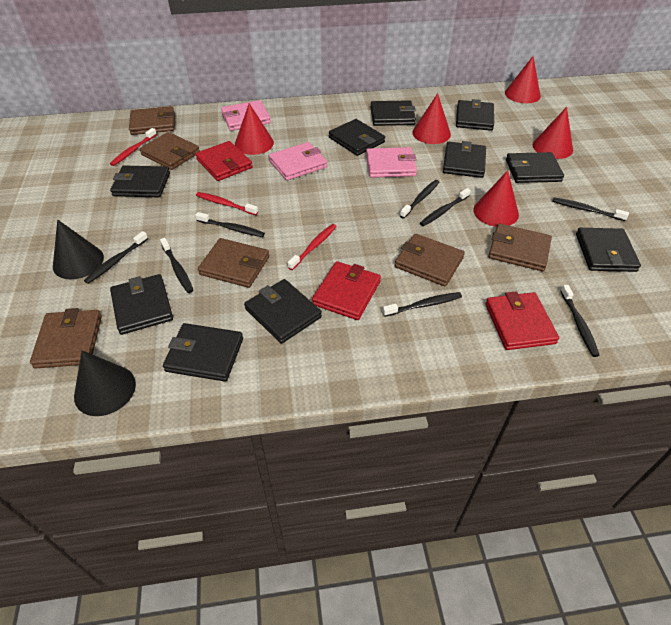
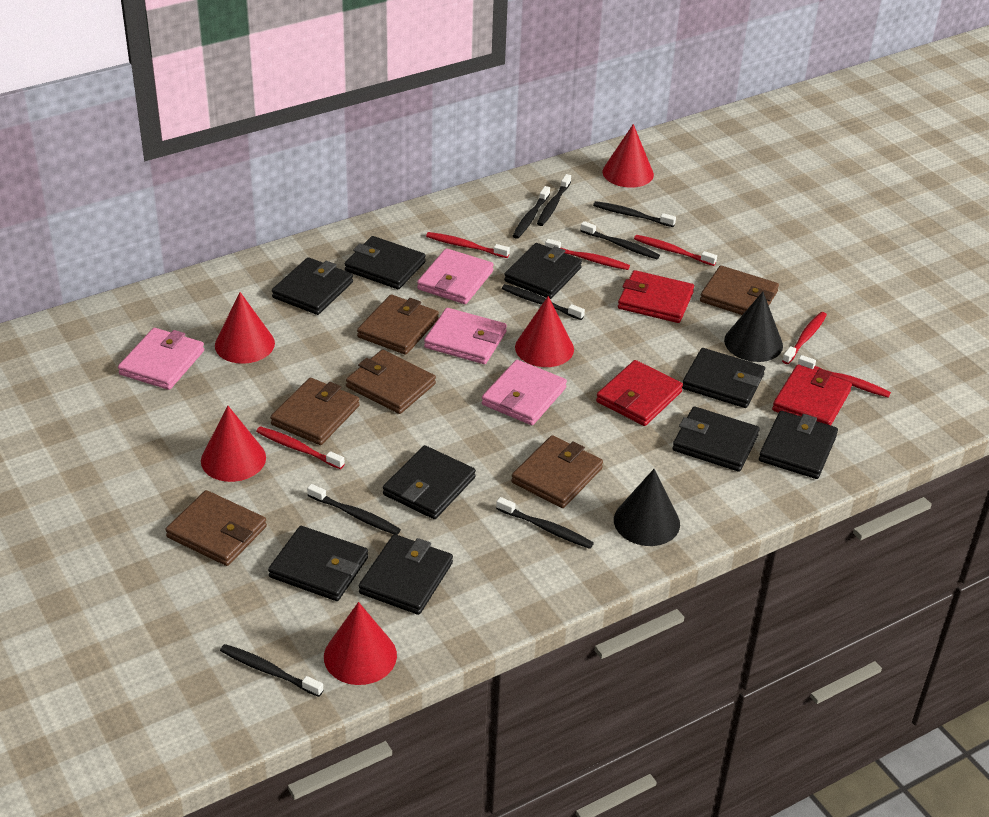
black wallet: [110,165,170,197] [110,274,173,335] [163,323,243,382] [244,279,322,344] [329,119,385,156] [370,100,416,126] [443,141,486,178] [456,99,494,131] [506,152,564,183] [576,228,641,272] = 10 -> [268,526,368,601] [272,257,353,315] [345,236,426,289] [359,534,453,615] [383,445,476,519] [504,243,582,299] [672,406,760,472] [682,348,765,408] [759,411,838,479] = 9
pink wallet: [221,100,271,131] [269,142,327,181] [366,147,417,178] = 3 -> [118,328,204,390] [417,248,494,304] [424,308,507,364] [482,360,567,425] = 4
red toothbrush: [110,128,157,166] [196,192,258,215] [287,224,337,270] = 3 -> [256,426,345,469] [426,232,510,258] [545,239,630,270] [634,235,717,266] [782,312,827,364] [798,355,891,398] = 6

